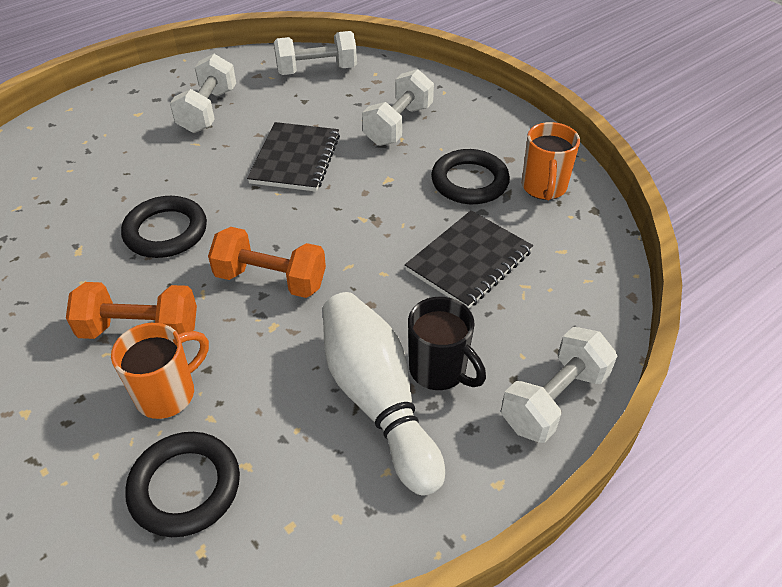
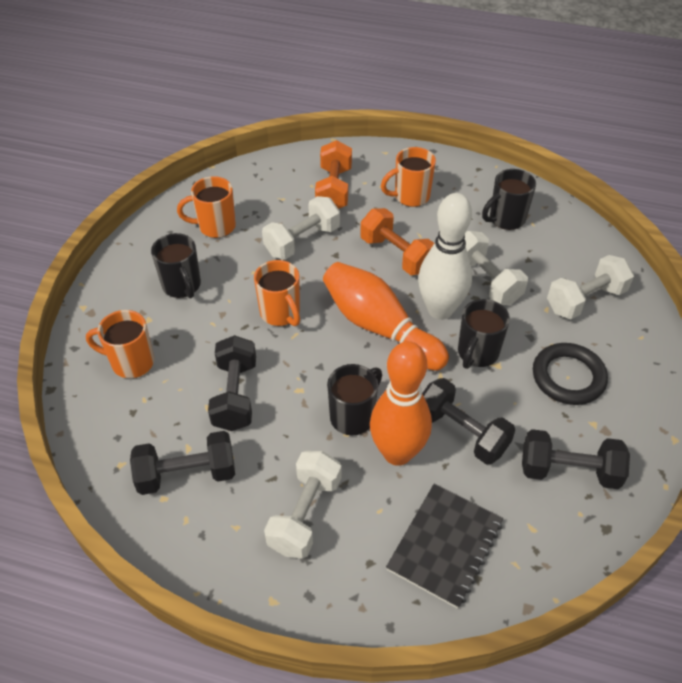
black dumbbell: none = 0 -> [130,431,235,495] [208,335,256,431] [422,378,515,465] [522,429,630,489] = 4
black mug: [408,297,486,390] = 1 -> [151,233,201,298] [327,364,382,436] [458,299,510,369] [482,169,536,230] = 4
black notebook: [247,122,340,192] [405,210,533,309] = 2 -> [386,484,503,609] = 1
black ring: [121,196,207,258] [125,432,240,537] [431,149,510,204] = 3 -> [533,343,608,405] = 1
orange bowling pin: none = 0 -> [323,262,449,371] [370,341,432,466] = 2
orange mug: [111,323,209,419] [522,122,580,200] = 2 -> [86,310,154,378] [177,176,236,238] [254,260,300,326] [381,147,436,207] = 4

